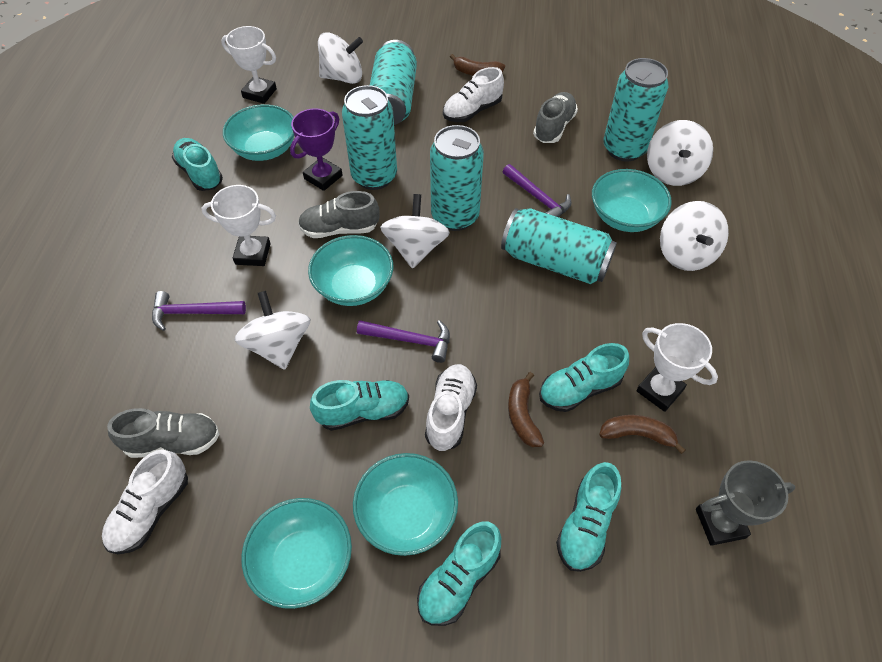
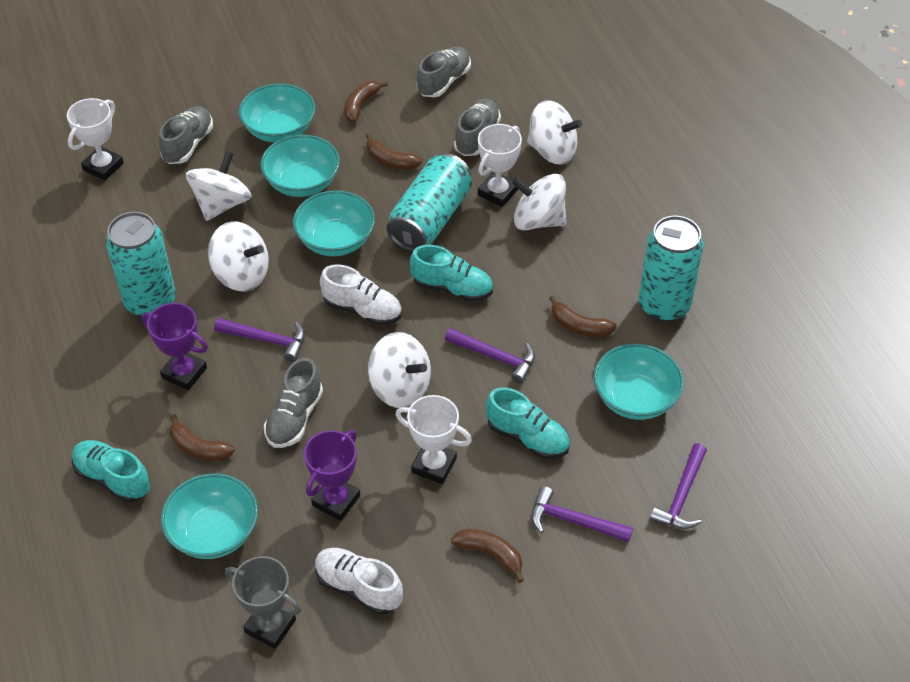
brown banana: [450,54,505,76] [508,372,544,447] [599,415,685,454] = 3 -> [169,414,235,461] [344,81,388,122] [366,133,422,170] [451,529,524,583] [549,296,617,337] = 5
grey shoe: [107,408,220,458] [298,191,380,238] [533,92,578,143] = 3 -> [159,106,213,164] [264,358,323,448] [417,47,471,97] [454,99,501,156] = 4
purple hammer: [152,291,246,331] [357,320,450,363] [503,164,572,217] = 3 -> [214,318,305,362] [445,328,535,383] [531,486,633,542] [650,443,707,529] = 4
purple trophy: [290,108,343,191] = 1 -> [142,303,208,390] [304,430,360,521] = 2
turquoise can: [342,85,397,190] [370,40,417,125] [430,125,484,231] [501,208,617,284] [603,58,668,162] = 5 -> [106,212,176,318] [387,154,472,252] [638,216,704,322] = 3
turquoise shoe: [172,138,223,191] [310,380,409,431] [417,522,501,626] [539,343,629,412] [556,462,621,572] = 5 -> [72,440,150,502] [410,245,493,302] [486,387,570,459] = 3
white shoe: [102,449,188,554] [425,364,477,451] [443,67,504,122] = 3 -> [315,548,403,615] [320,264,402,326] = 2

